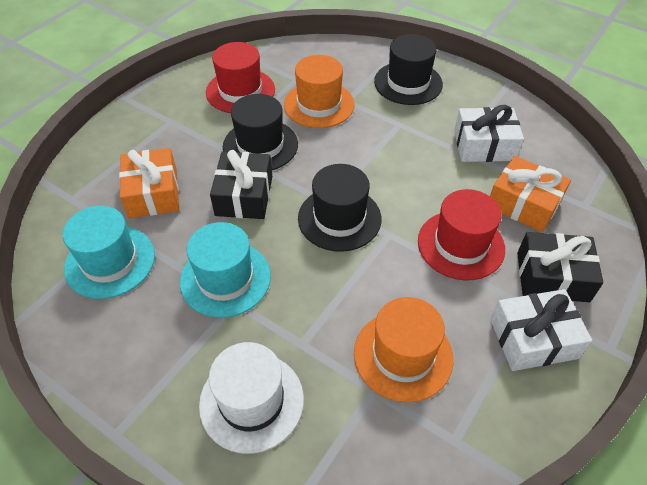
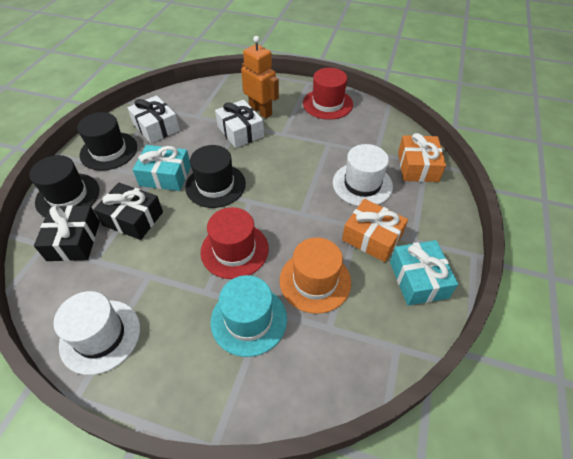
orange hat: [284,55,355,128] [354,297,453,403] = 2 -> [279,237,351,314] = 1
orange robot: none = 0 -> [241,36,279,118] = 1
turquoise gift: none = 0 -> [133,145,191,191] [390,240,458,306] = 2
turquoise hat: [63,206,155,299] [180,222,271,318] = 2 -> [211,275,287,357] = 1
white hat: [199,342,304,454] = 1 -> [53,291,140,375] [333,144,393,206] = 2

